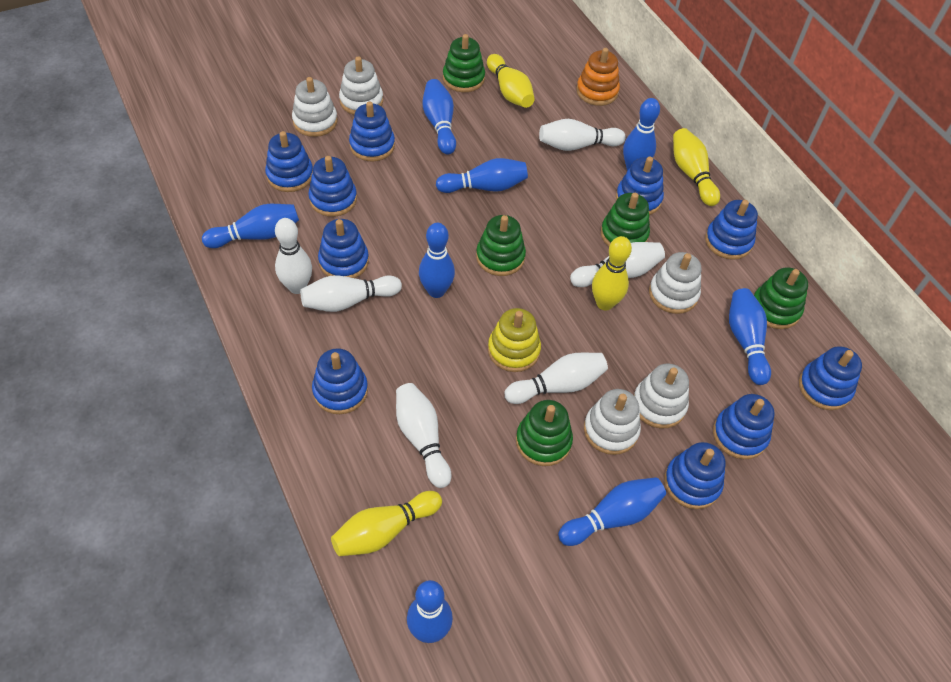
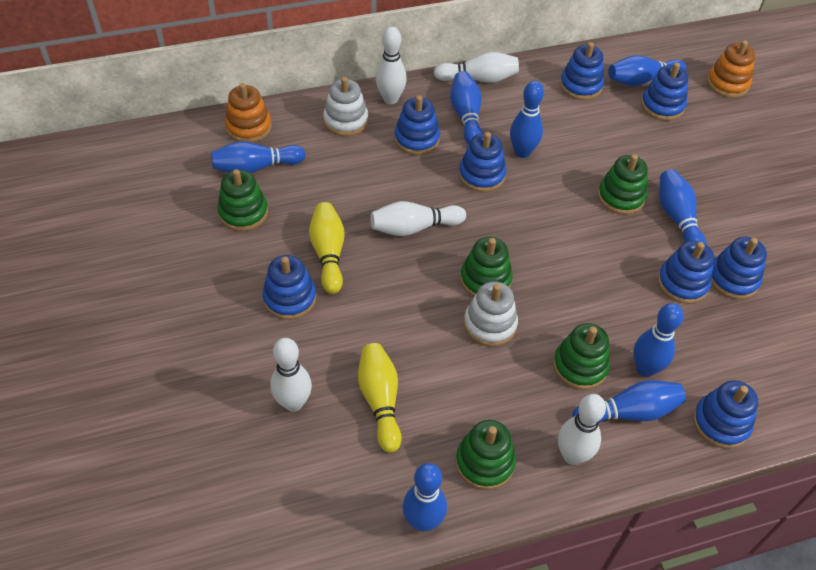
blue stacking toy: [265,131,313,192] [308,156,357,217] [312,348,368,414] [318,219,369,278] [349,101,395,161] [616,156,664,215] [664,442,726,509] [705,200,758,260] [713,394,775,459] [799,346,862,410] = 10 -> [262,255,316,320] [394,95,440,155] [459,132,506,192] [560,42,604,100] [641,62,688,121] [658,241,714,304] [693,380,758,449] [712,237,767,299] = 8
orange stacking toy: [576,48,620,106] = 1 -> [225,83,272,143] [707,40,755,98] = 2
white bowling pin: [275,218,312,294] [300,275,402,312] [396,383,452,488] [505,353,608,404] [539,119,625,151] [570,242,665,287] = 6 -> [270,338,312,412] [370,201,466,236] [376,27,407,104] [434,52,519,83] [558,394,606,465] = 5
white stacking toy: [292,77,338,137] [339,56,383,115] [584,389,641,455] [634,363,689,429] [649,252,701,314] = 5 -> [323,77,368,136] [464,281,518,347] = 2
yellow bowling pin: [331,491,442,556] [487,54,535,108] [592,236,632,311] [673,128,720,206] = 4 -> [309,202,344,294] [358,343,402,453] = 2
yellow stacking toy: [488,308,541,372] = 1 -> none = 0

